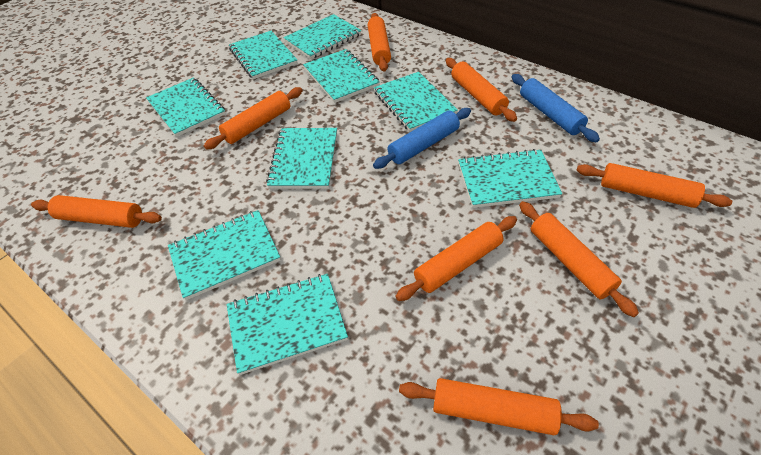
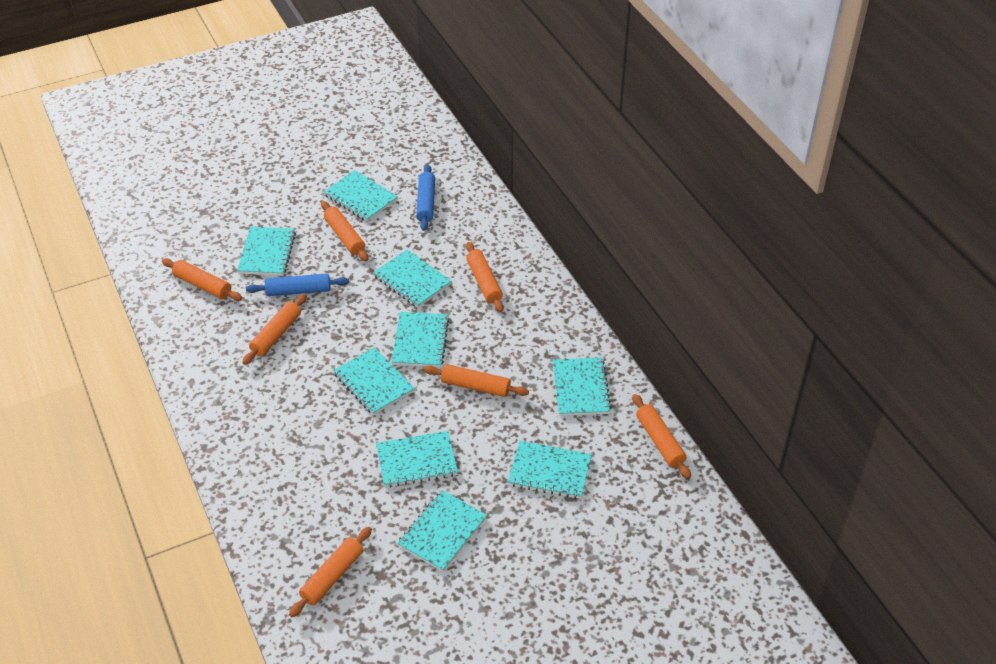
orange rolling pin: [31,195,162,228] [204,87,303,150] [368,13,391,72] [395,216,517,301] [399,378,599,435] [446,58,517,122] [519,201,639,317] [576,163,732,208] = 8 -> [162,258,242,301] [242,294,307,365] [289,527,372,617] [321,201,368,261] [423,364,529,397] [466,242,504,312] [632,394,691,479] = 7

